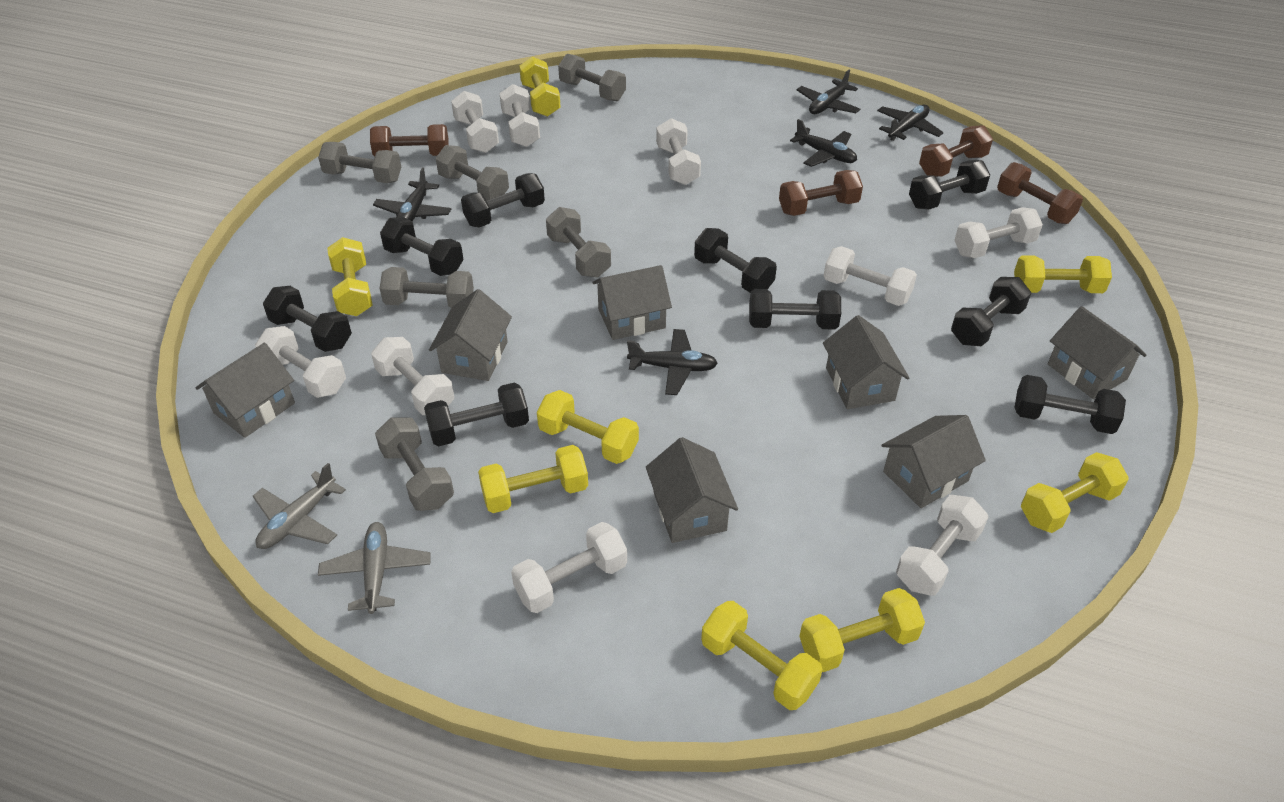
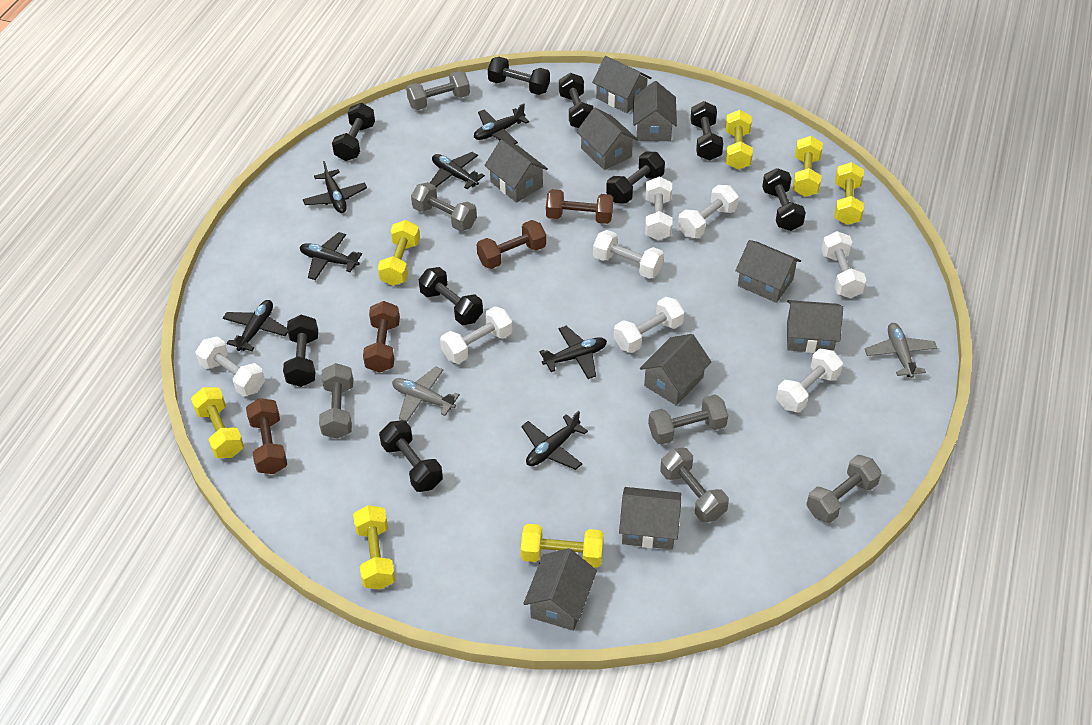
black plane: [373,167,451,221] [627,329,718,395] [790,119,857,167] [797,70,860,114] [877,105,944,141] = 5 -> [223,300,288,351] [300,232,362,280] [303,161,367,213] [430,152,485,189] [474,104,529,144] [521,411,588,470] [539,326,607,379] = 7
grey house: [195,343,295,438] [429,289,512,381] [592,265,672,340] [646,437,738,543] [823,315,910,409] [882,415,986,508] [1048,306,1146,399] = 7 -> [484,140,548,203] [523,548,597,631] [576,108,638,170] [592,56,652,113] [619,487,681,550] [633,81,677,141] [640,334,712,405] [735,240,801,303] [787,300,843,353] = 9
white dumbbell: [255,326,346,398] [371,337,454,415] [451,91,499,153] [499,84,540,147] [511,522,627,613] [656,118,701,185] [824,246,917,306] [896,495,988,596] [954,207,1043,258] = 9 -> [195,336,265,396] [440,306,513,364] [593,230,664,279] [614,297,684,353] [645,176,672,240] [678,185,739,238] [776,349,843,412] [821,231,867,298] = 8
yellow dumbbell: [327,237,373,316] [478,445,588,513] [519,57,561,117] [537,390,639,464] [701,601,823,710] [799,588,925,672] [1014,255,1112,293] [1021,452,1128,533] = 8 -> [191,387,244,458] [353,505,396,589] [378,220,420,286] [521,524,604,568] [725,110,753,170] [793,136,823,197] [835,162,864,225] = 7

